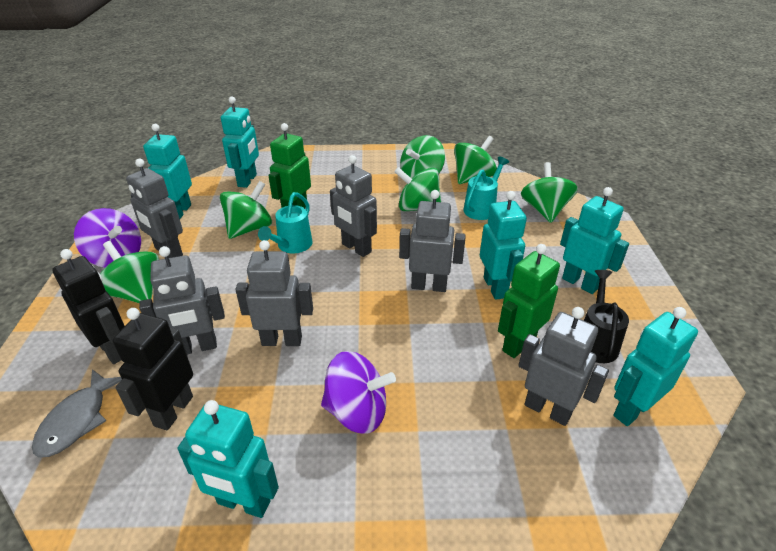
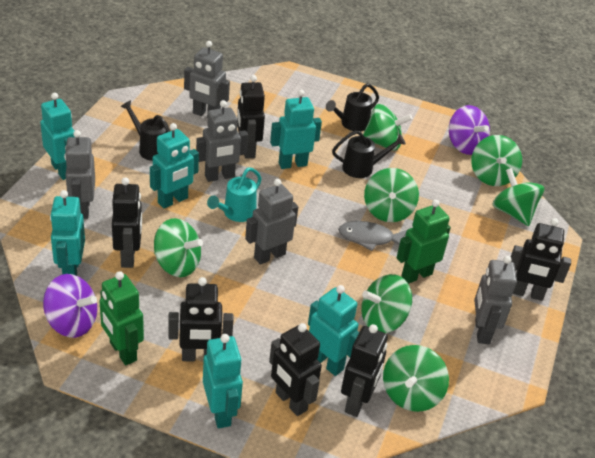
black robot: [52,249,125,364] [113,308,193,430] = 2 -> [112,177,142,268] [168,277,233,361] [237,75,265,158] [269,323,322,416] [341,324,388,417] [511,218,571,301] = 6
black watering can: [584,270,629,363] = 1 -> [121,100,170,161] [326,83,379,131] [332,130,406,178] = 3
green spinning top: [100,241,159,303] [220,181,272,239] [394,167,441,211] [400,135,445,178] [454,136,497,184] [521,162,578,223] = 6 -> [154,218,203,277] [361,274,412,333] [363,104,413,151] [364,168,419,222] [383,345,449,412] [471,135,522,186] [492,168,544,226] = 7
grey robot: [126,159,183,258] [139,246,225,355] [235,240,313,346] [330,155,377,257] [399,190,466,292] [518,307,609,426] = 6 -> [64,130,95,219] [184,41,230,118] [196,100,248,182] [245,179,298,265] [474,256,517,344] = 5
turquoise watering can: [258,192,313,253] [463,156,509,220] = 2 -> [207,168,262,222] = 1

